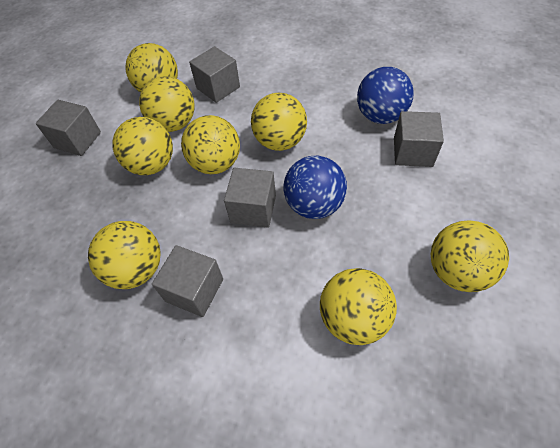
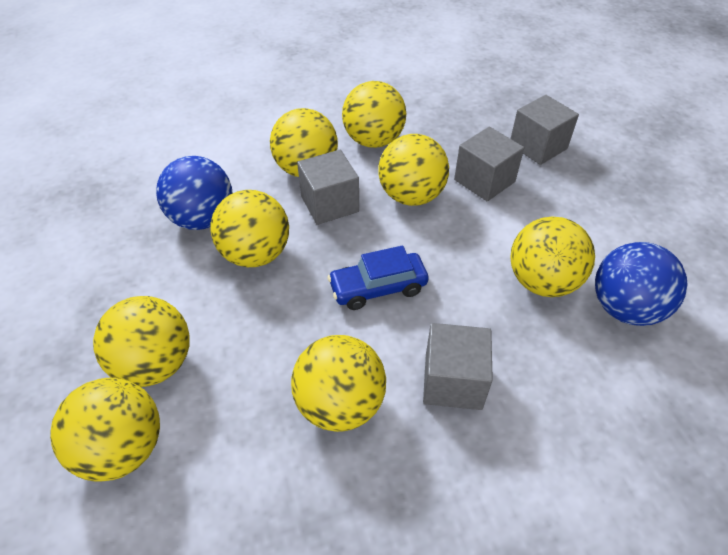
blue car: none = 0 -> [327,246,429,310] = 1
grey cube: [36,100,101,156] [152,245,223,317] [189,46,240,103] [224,168,276,228] [394,111,444,167] = 5 -> [297,150,359,225] [423,323,493,410] [454,127,524,201] [510,95,579,165] = 4

